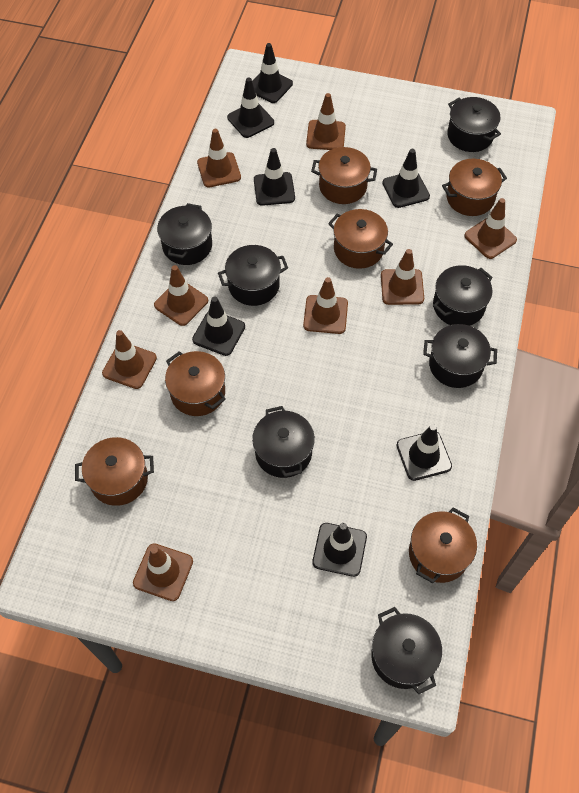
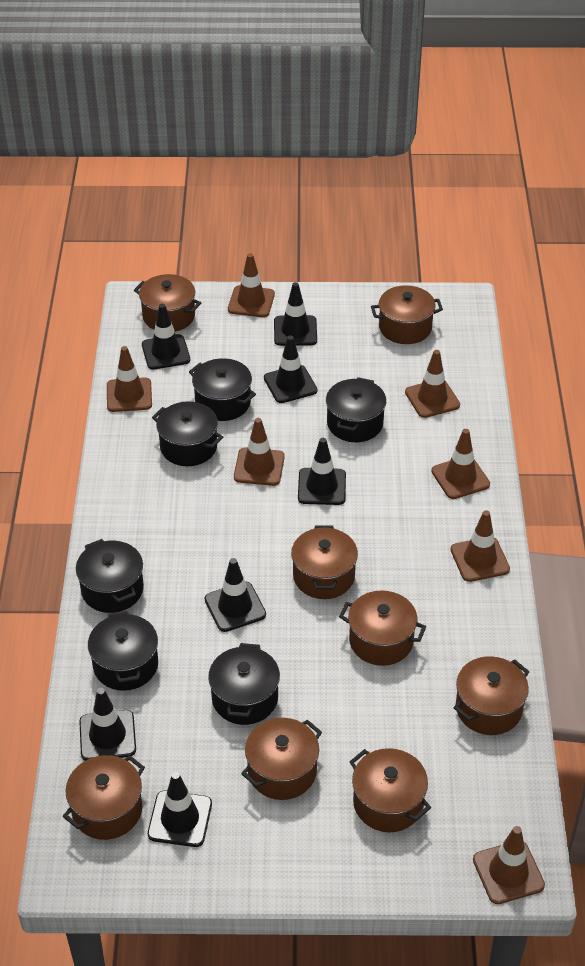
black pot: [157,203,212,265] [218,245,288,306] [252,406,315,478] [371,607,442,694] [423,324,497,388] [433,265,493,326] [447,97,501,152] = 7 -> [76,539,144,613] [88,611,158,691] [152,401,223,466] [189,358,256,421] [208,643,280,725] [326,377,386,442] = 6
brown pot: [75,437,154,506] [165,351,226,416] [311,147,377,204] [328,209,393,269] [409,508,477,583] [442,159,507,216] = 6 -> [63,755,145,840] [134,274,201,332] [241,718,322,800] [291,526,358,599] [339,590,426,666] [349,748,431,832] [371,285,443,344] [453,656,529,735] = 8
brown traffic cone: [102,330,157,389] [133,543,193,601] [154,265,208,326] [197,129,241,188] [303,277,348,334] [306,93,346,150] [381,249,424,305] [464,198,517,259] = 8 -> [107,346,152,412] [228,253,275,317] [234,418,285,486] [405,350,460,418] [431,429,490,499] [451,510,510,582] [473,826,545,904] = 7

